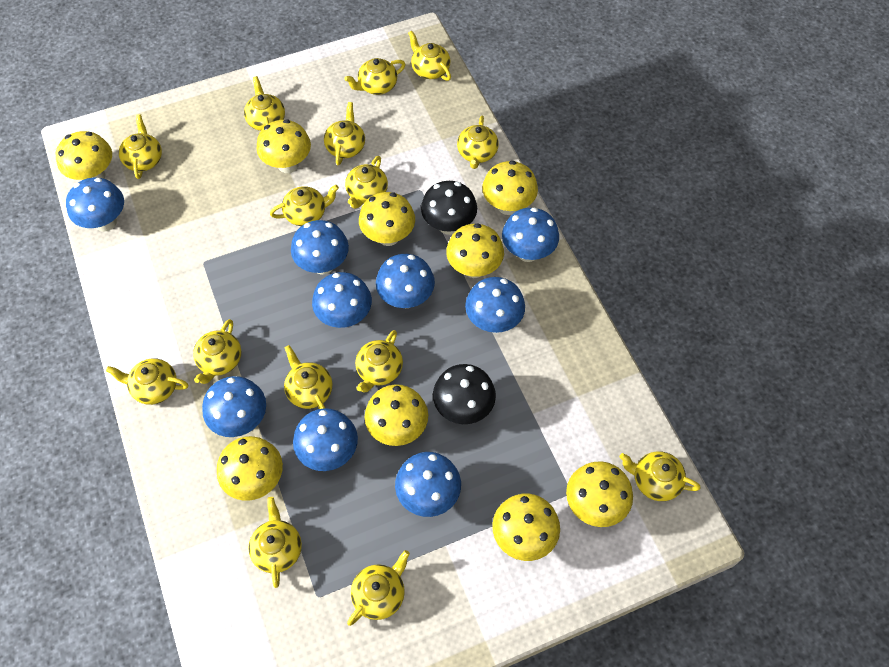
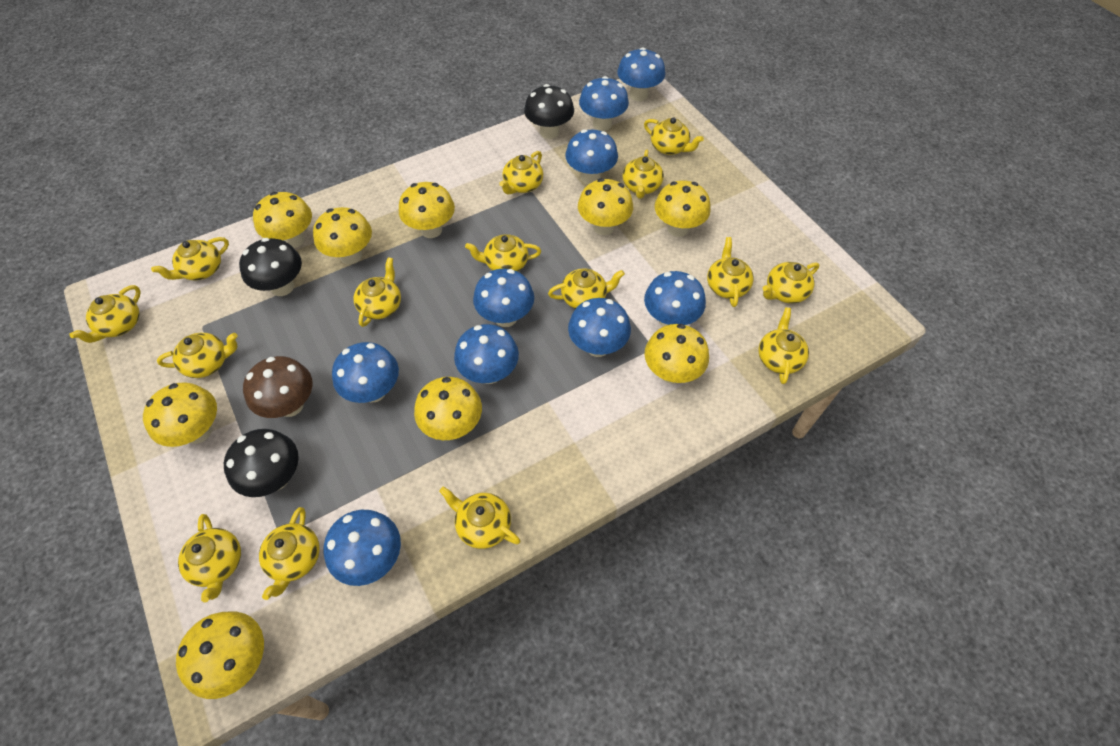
black mushroom: [421,181,477,235] [433,364,496,424] = 2 -> [224,429,299,497] [239,238,302,296] [524,84,574,139] = 3
brown mushroom: none = 0 -> [243,356,313,418] = 1

